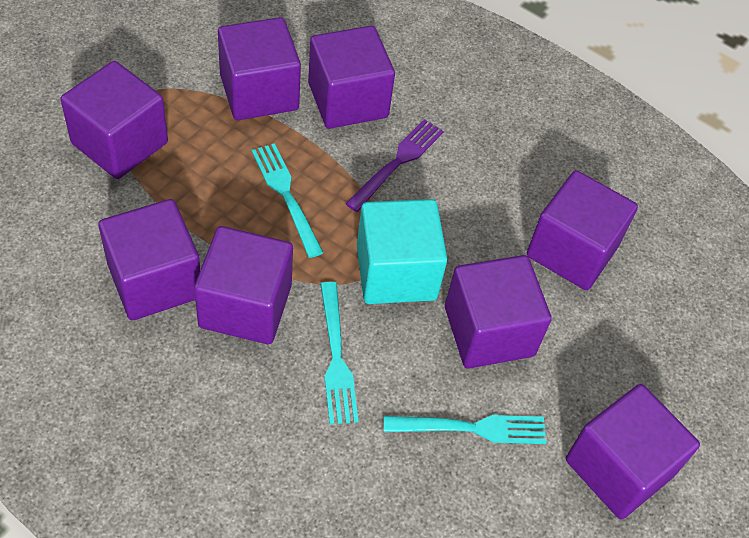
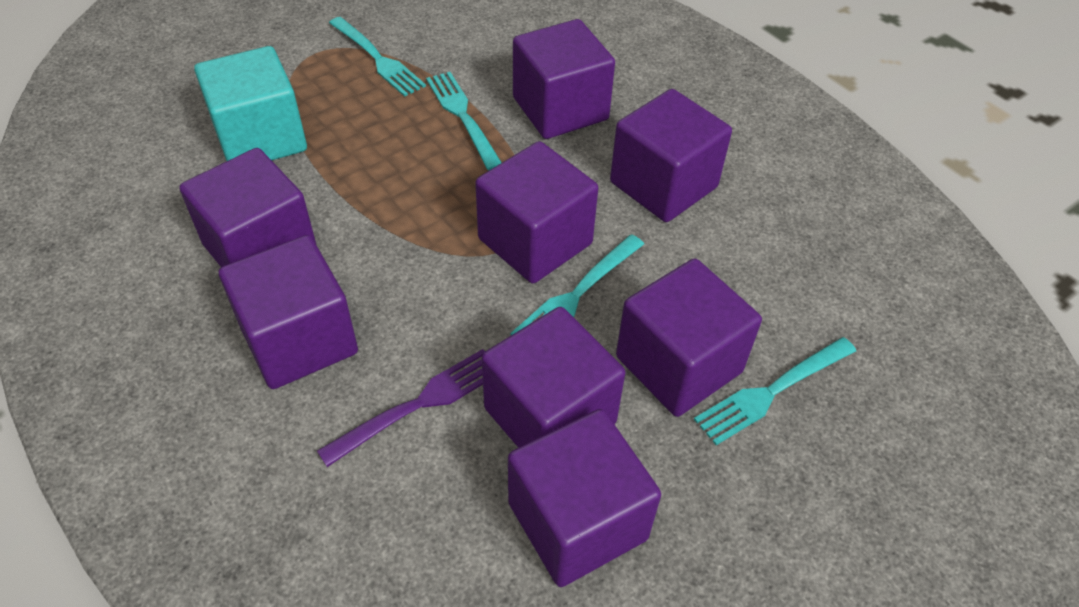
turquoise fork: [252,143,324,258] [320,282,358,424] [384,415,546,444] = 3 -> [329,17,426,97] [426,72,502,170] [511,234,644,335] [694,337,856,445] = 4

